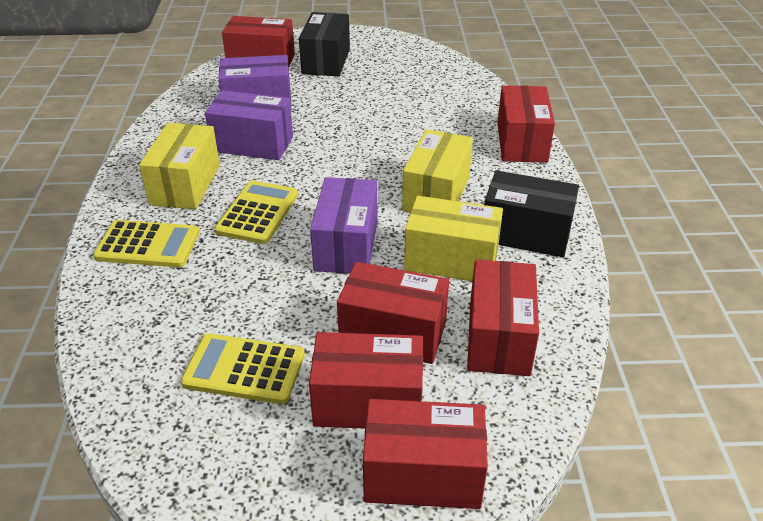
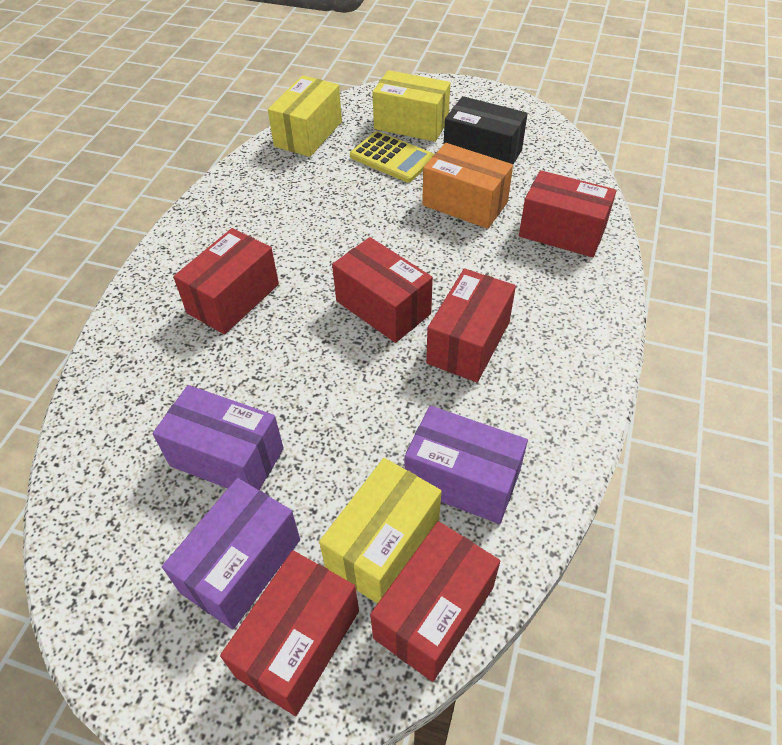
black box: [299,12,350,76] [484,170,579,257] = 2 -> [444,96,528,164] = 1
orange box: none = 0 -> [422,143,513,229] = 1
yellow calculator: [93,220,200,268] [181,333,305,404] [214,181,298,244] = 3 -> [350,131,434,182] = 1

